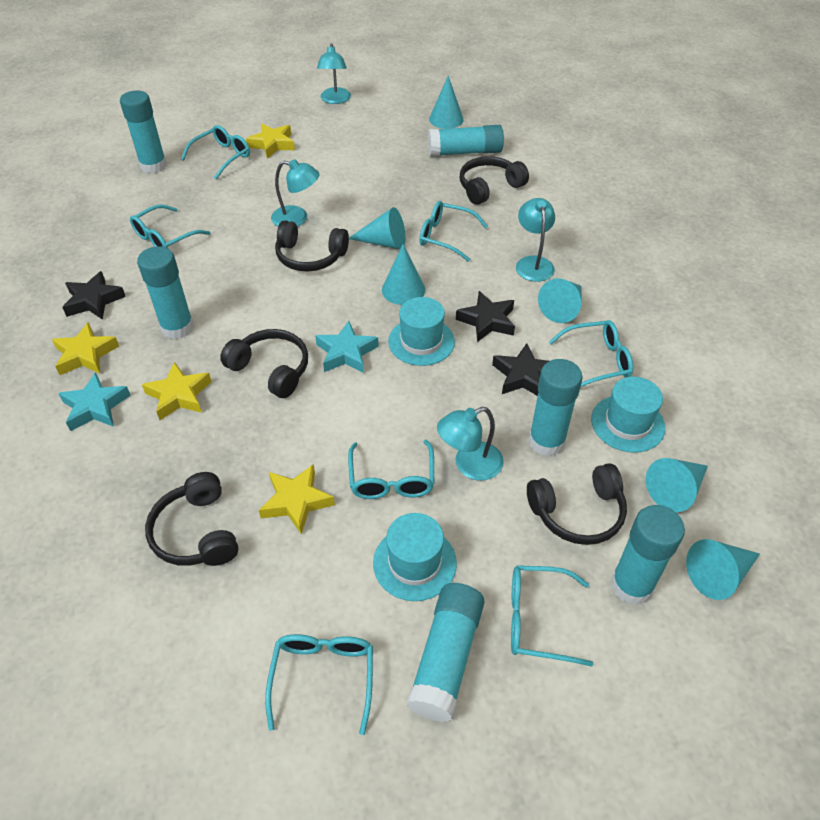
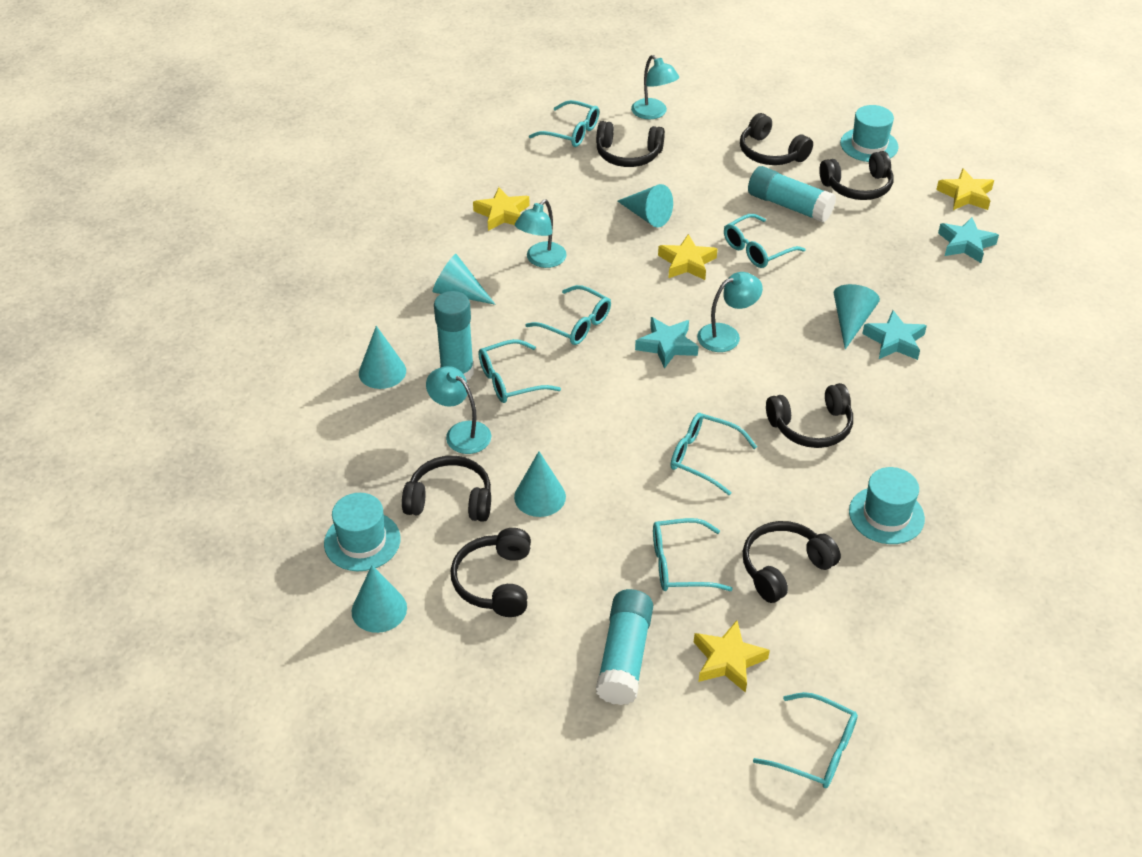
black headphones: [145,472,238,566] [220,329,308,398] [275,220,349,272] [460,156,529,205] [527,463,627,545] = 5 -> [402,456,491,522] [451,528,531,617] [596,121,665,167] [740,113,813,165] [743,521,841,603] [766,383,853,448] [819,151,893,200] = 7
black star: [62,271,126,320] [456,291,515,342] [492,343,549,396] = 3 -> none = 0
turquoise glue stick: [120,90,167,174] [137,246,194,339] [407,583,484,722] [428,125,504,157] [528,359,583,456] [611,505,685,605] = 6 -> [434,291,474,381] [596,589,653,705] [748,166,836,223] = 3
turquoise star: [58,372,131,431] [315,321,379,373] = 2 -> [635,317,699,369] [862,310,927,360] [938,217,999,263] = 3

